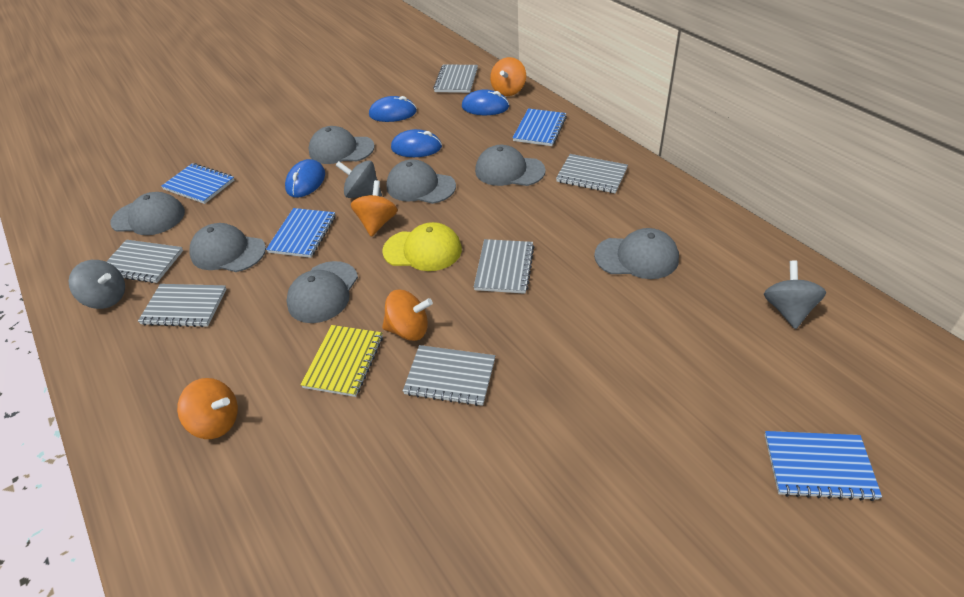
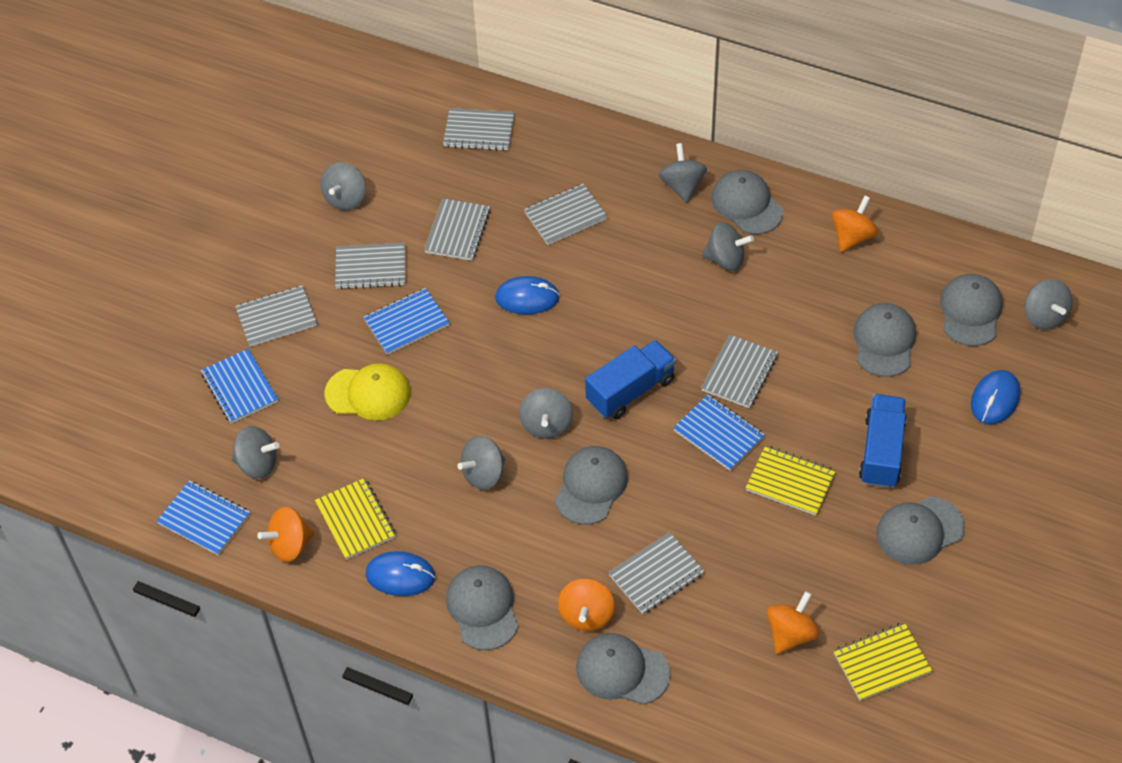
blue mouse: [285,159,325,197] [369,96,417,122] [391,129,442,157] [462,90,509,115] = 4 -> [366,551,435,596] [495,276,560,315] [971,370,1020,424] = 3
blue truck: none = 0 -> [585,340,676,419] [859,394,907,488] = 2
grey notebook: [106,240,183,283] [138,284,227,327] [403,345,495,406] [433,64,478,93] [474,239,534,294] [556,154,628,193] = 6 -> [235,285,317,347] [335,243,405,289] [424,198,490,261] [443,108,514,151] [524,184,608,245] [608,532,704,614] [701,335,778,408] = 7
grey spinning top: [69,260,125,309] [335,160,382,198] [764,260,826,329] = 3 -> [232,426,279,479] [320,162,366,210] [457,436,505,490] [519,388,573,439] [659,143,707,203] [702,222,754,271] [1025,279,1073,330] = 7
yellow notebook: [300,325,383,397] = 1 -> [315,478,396,560] [746,445,836,516] [833,622,932,701] = 3

